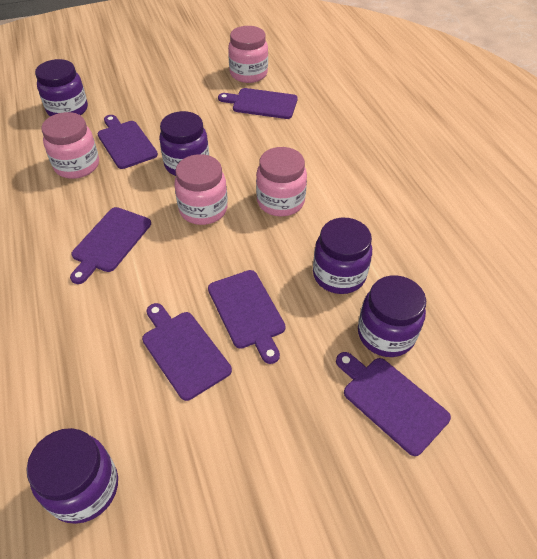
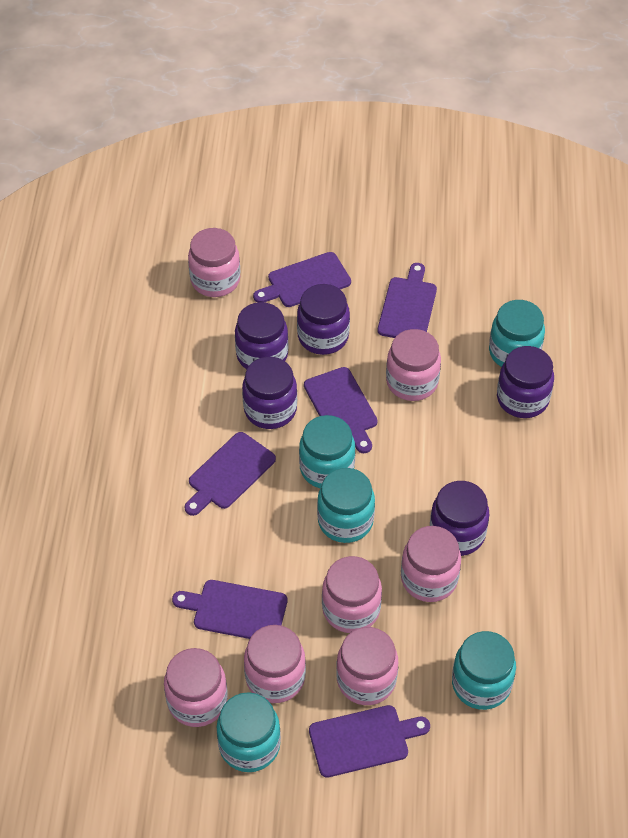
pink jar: [41,112,99,179] [174,154,228,225] [228,26,268,83] [256,147,307,216] = 4 -> [164,648,228,727] [188,228,240,297] [244,625,306,703] [322,556,382,633] [336,627,398,705] [386,329,441,401] [401,526,461,602] = 7
turquoise jar: none = 0 -> [217,692,281,772] [299,415,355,488] [317,468,375,543] [452,631,516,710] [489,300,545,367] = 5

